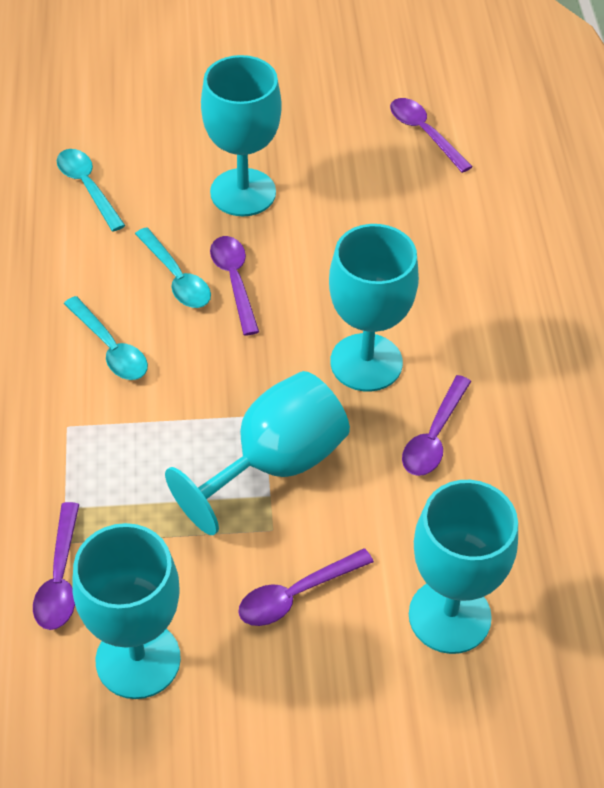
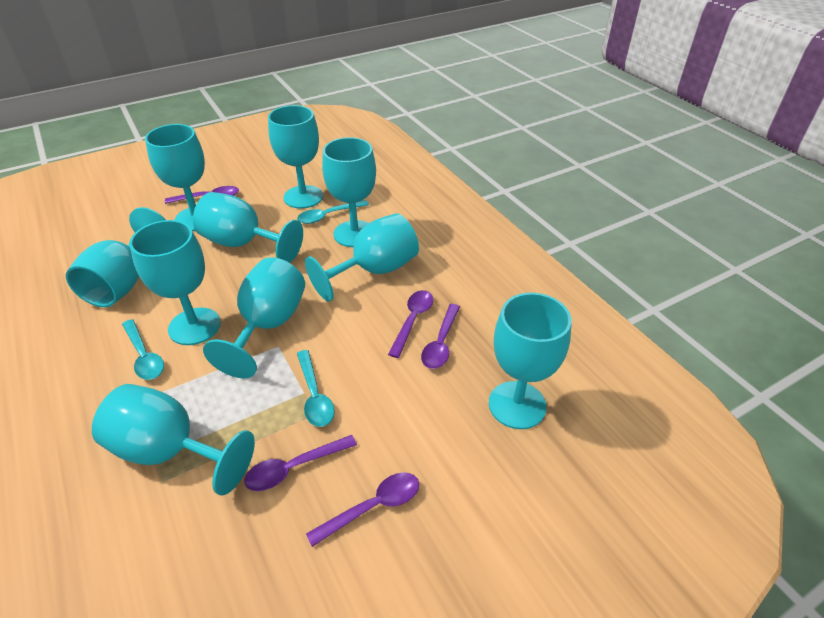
turquoise goblet: [72,523,181,699] [165,371,350,535] [201,55,282,216] [329,224,419,392] [409,480,518,654] = 5 -> [66,207,166,307] [92,384,255,496] [130,220,221,345] [145,124,205,231] [193,192,303,263] [203,257,305,378] [268,105,323,209] [305,213,419,302] [322,137,376,247] [489,293,572,429] = 10

